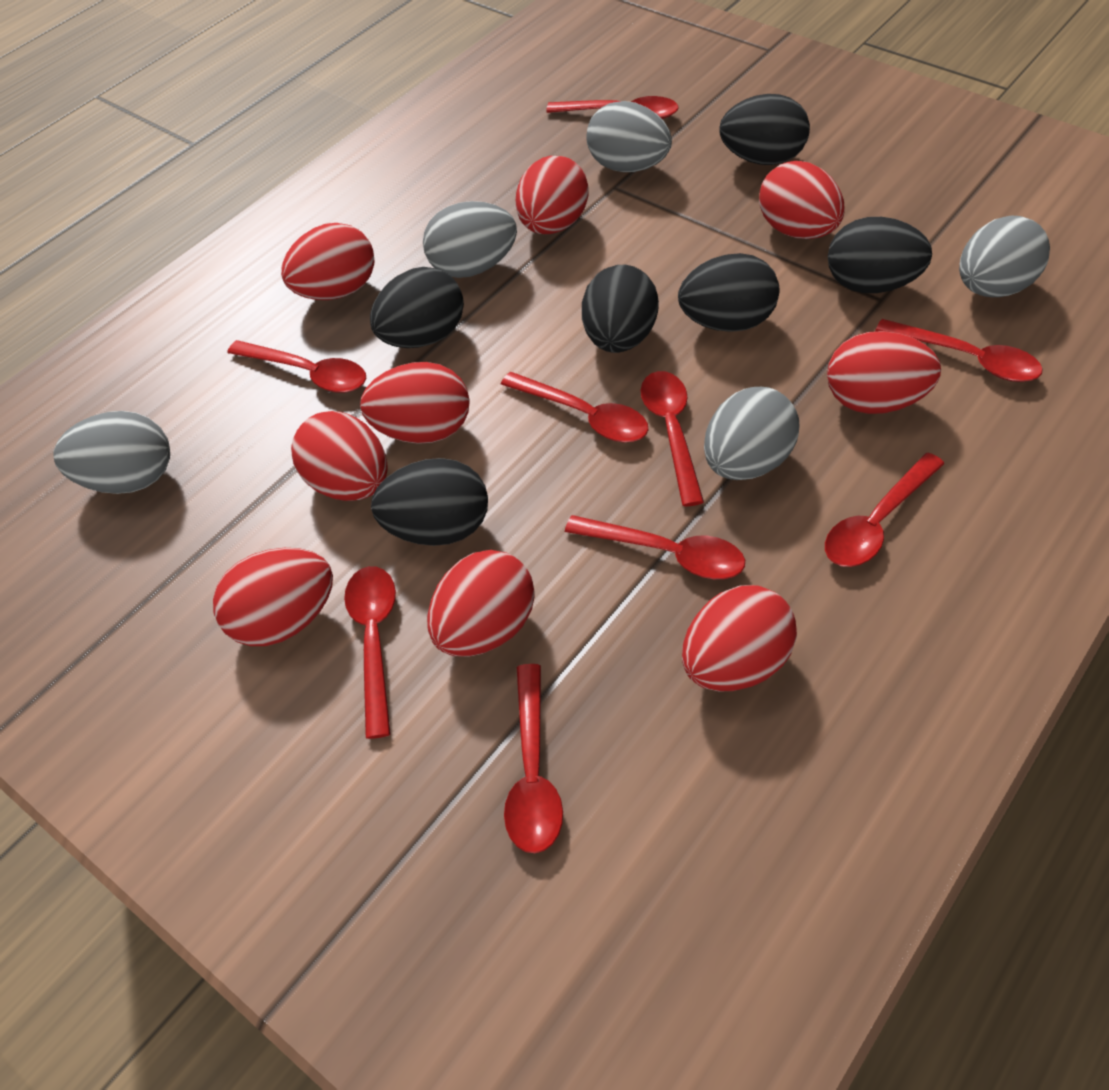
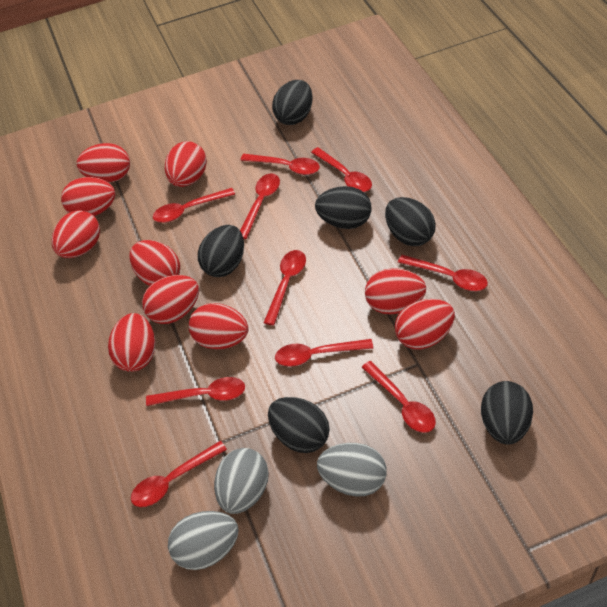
grey egg: [53,411,170,494] [423,201,517,278] [587,101,672,172] [704,387,800,480] [959,215,1050,297] = 5 -> [168,511,239,570] [214,448,269,514] [317,443,387,497] = 3
red egg: [213,548,333,646] [281,223,375,300] [291,411,387,501] [360,362,470,444] [427,550,534,657] [516,156,589,234] [682,585,797,692] [759,161,845,239] [827,331,941,414] = 9 -> [52,210,100,258] [61,177,115,216] [77,143,130,183] [108,313,155,372] [129,240,180,286] [142,275,199,324] [165,141,207,187] [189,303,248,349] [365,268,426,315] [395,299,455,349] = 10
red spoon: [227,340,366,393] [344,566,396,739] [501,372,649,443] [504,664,563,853] [546,96,679,119] [565,515,745,579] [641,371,704,506] [825,453,944,567] [875,319,1043,382] = 9 -> [131,441,227,507] [146,377,245,406] [153,188,235,223] [240,154,320,175] [240,174,280,239] [263,250,306,326] [275,339,373,367] [311,147,372,192] [362,361,436,433] [398,255,488,291] = 10

